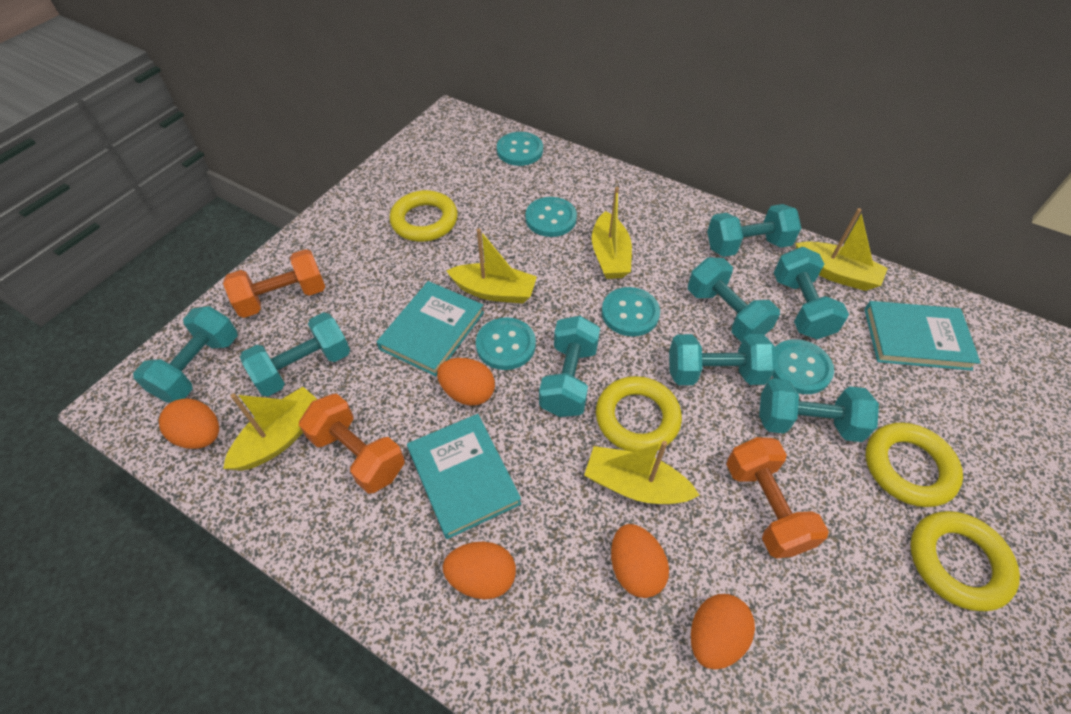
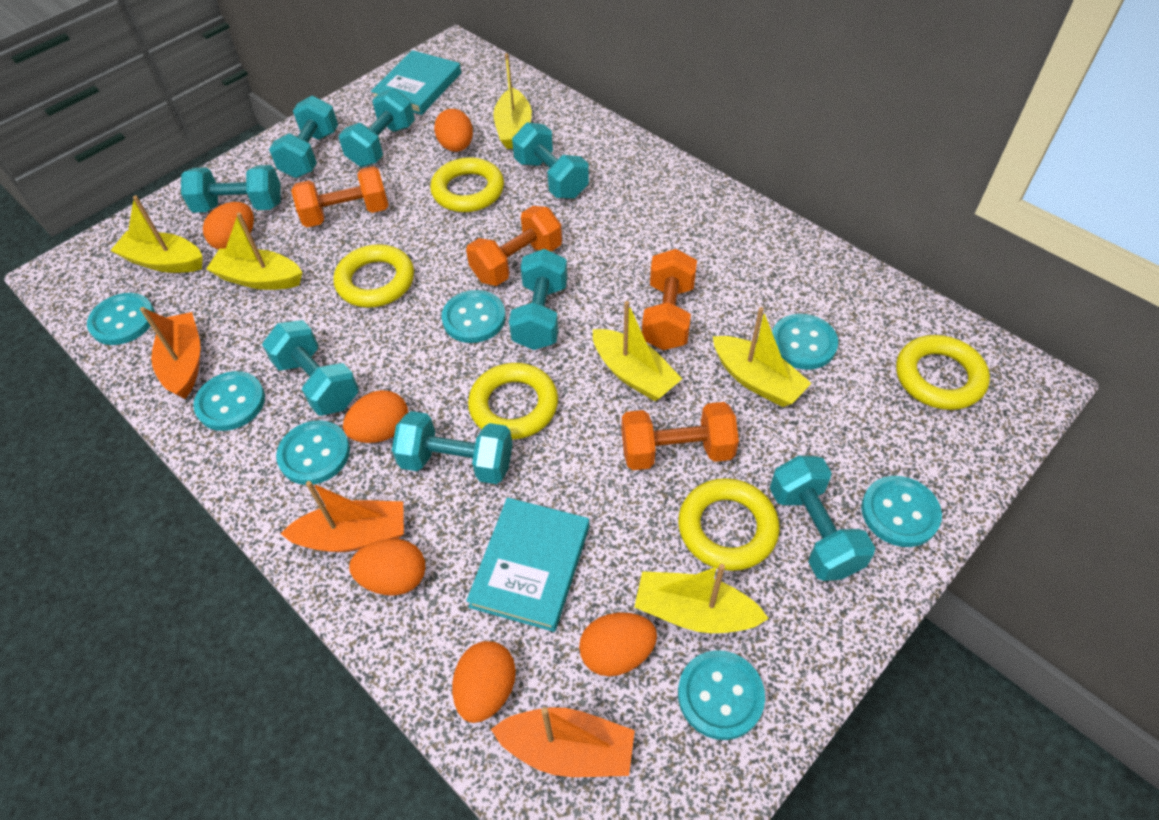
orange boat: none = 0 -> [140,307,201,399] [280,481,404,552] [491,707,635,777] = 3
orange dumbbell: [223,249,325,318] [299,393,405,494] [726,437,829,558] = 3 -> [291,166,389,227] [466,206,562,286] [621,402,739,470] [642,249,697,350] = 4
orange egg: [159,398,219,449] [437,358,495,406] [443,542,516,599] [611,524,669,598] [691,594,755,670] = 5 -> [203,202,254,250] [343,390,408,443] [349,539,425,596] [434,109,473,152] [452,641,516,723] [579,613,657,676] = 6
turquoise book: [377,281,484,376] [407,414,521,539] [864,301,981,371] = 3 -> [371,50,461,115] [466,498,590,632] = 2
turquoise button: [476,317,536,370] [497,132,543,166] [525,197,577,237] [602,287,660,336] [772,339,834,394] = 5 -> [87,293,155,345] [193,371,265,431] [276,420,350,485] [441,290,506,343] [678,650,765,740] [772,314,838,370] [861,476,942,547] = 7
yellow boat: [223,387,317,471] [446,229,537,303] [584,441,700,504] [592,187,632,279] [795,208,888,291] = 5 -> [110,196,203,273] [206,212,302,290] [493,53,532,149] [593,301,682,401] [634,564,769,633] [713,307,812,407] = 6
yellow ring: [389,190,458,242] [596,376,682,452] [866,423,963,507] [910,511,1020,611] = 4 -> [333,244,414,308] [430,157,504,212] [468,363,558,440] [678,478,779,571] [896,335,990,410] = 5

